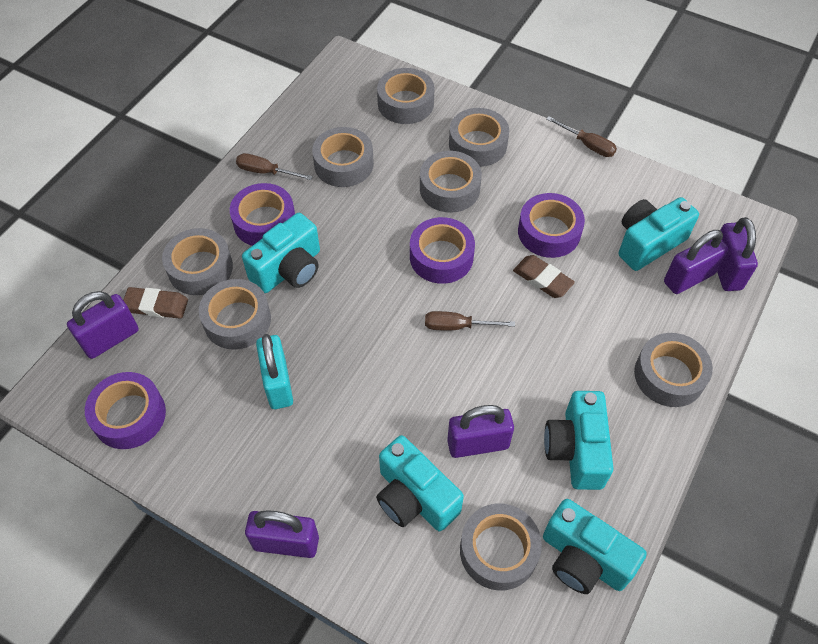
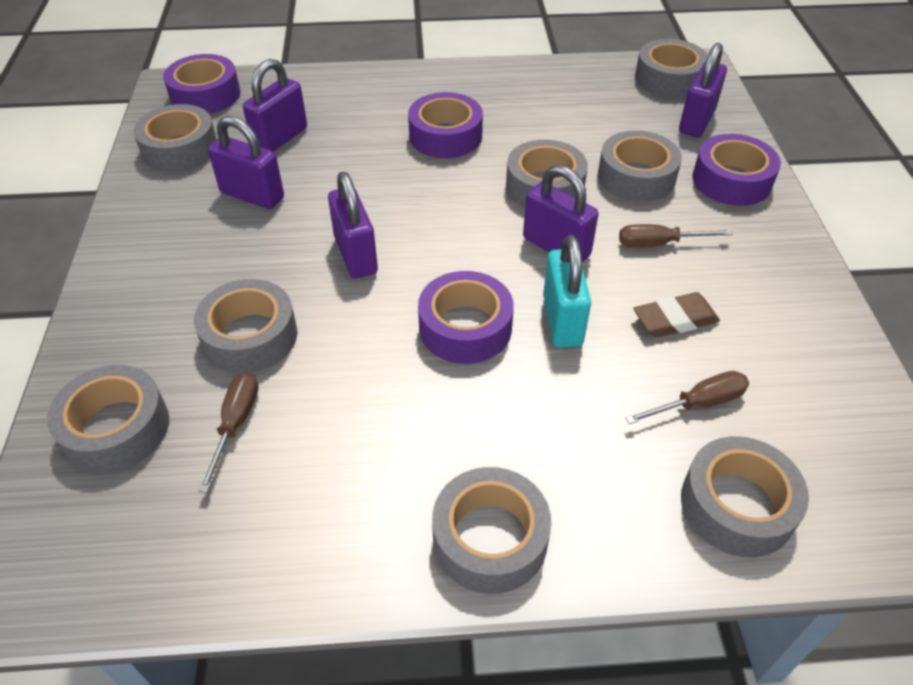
brown eraser: [123,287,188,319] [513,255,575,298] = 2 -> [633,292,720,338] = 1
turquoise camera: [242,213,320,293] [376,435,464,532] [543,499,647,594] [544,391,613,490] [618,197,699,271] = 5 -> none = 0

